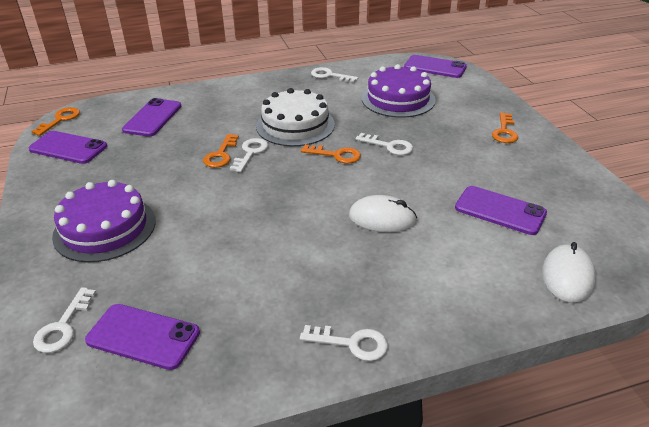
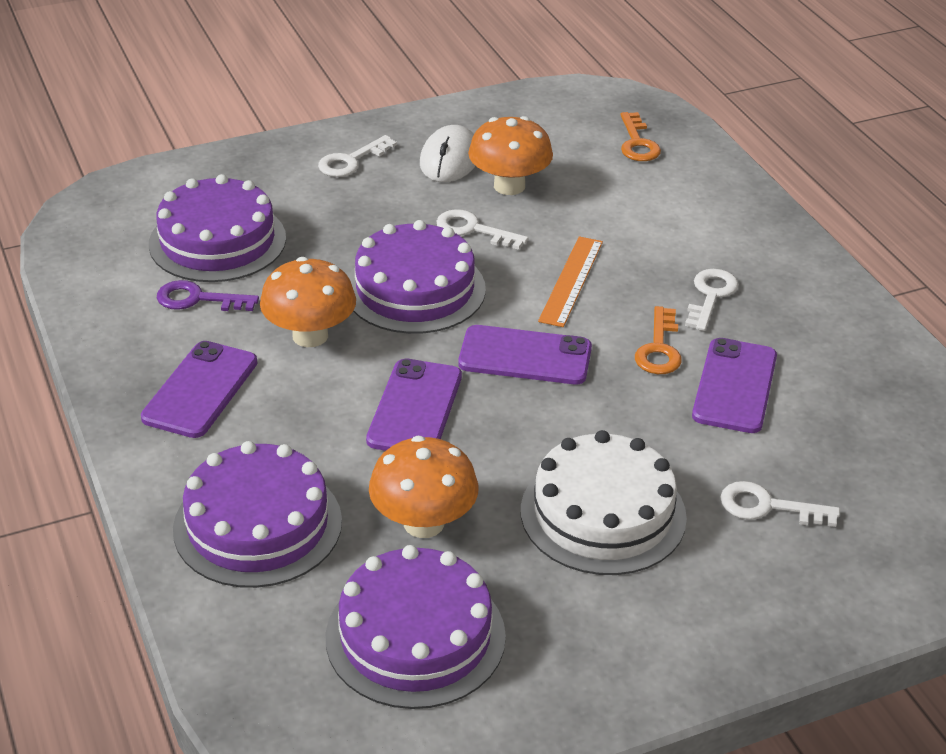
orange key: [31,107,80,136] [203,134,239,168] [301,144,361,164] [492,113,518,143] = 4 -> [621,112,661,161] [635,306,682,374] = 2
orange mushroom: none = 0 -> [260,257,356,347] [369,436,479,538] [468,116,553,195] = 3
orange ruler: none = 0 -> [538,236,603,327] = 1
purple cake: [52,180,156,262] [362,64,436,118] = 2 -> [149,174,286,282] [173,441,342,588] [326,545,506,709] [348,220,486,334] = 4
purple key: none = 0 -> [157,280,259,311] = 1
purple phone: [29,131,107,164] [85,304,200,370] [122,98,181,137] [404,55,467,78] [455,186,547,235] = 5 -> [141,341,257,438] [366,359,462,451] [458,325,592,384] [692,338,777,433] = 4
white key: [33,287,96,353] [230,138,268,172] [300,325,388,361] [311,67,358,83] [356,133,413,155] = 5 -> [318,135,397,177] [436,209,528,250] [685,269,739,331] [720,481,840,527] = 4
white mouse: [349,195,417,232] [542,242,596,303] = 2 -> [420,125,475,182] = 1

